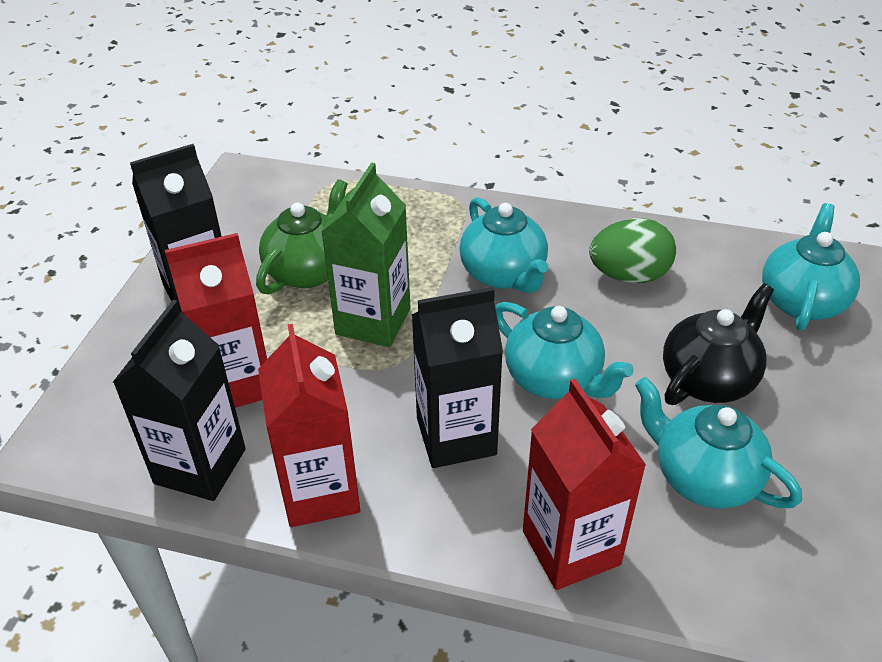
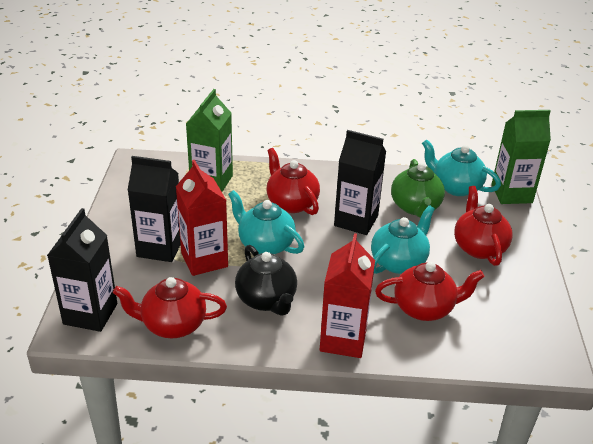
green carton: [321,162,411,347] = 1 -> [186,89,233,192] [491,110,551,204] = 2
green egg: [589,218,676,283] = 1 -> none = 0
red carton: [165,233,267,408] [258,324,360,527] [523,379,646,590] = 3 -> [176,160,228,276] [320,233,375,358] = 2
red teapot: none = 0 -> [113,277,227,338] [267,148,320,215] [375,262,485,321] [454,186,513,266] = 4
turquoise teapot: [459,197,548,293] [495,302,634,399] [635,377,802,509] [762,203,860,331] = 4 -> [228,190,304,254] [371,205,435,274] [422,139,501,196] = 3

